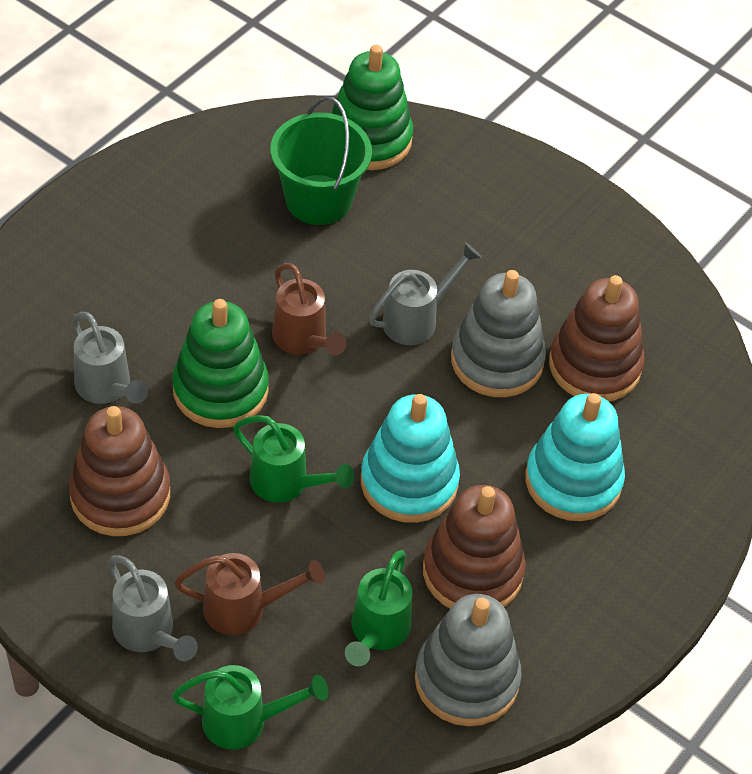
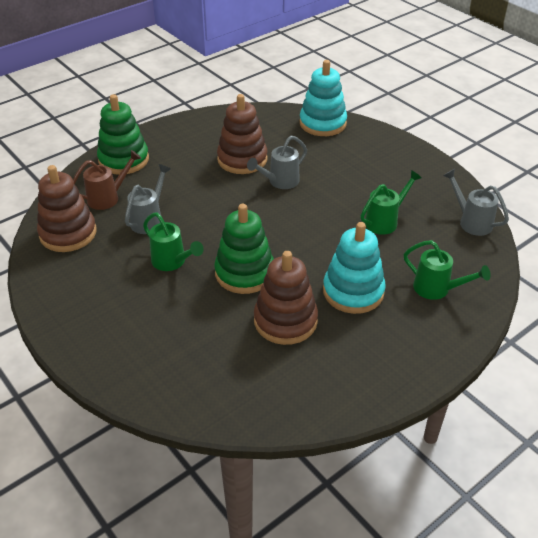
brown watering can: [174,553,325,635] [272,263,347,355] = 2 -> [73,150,141,210] = 1
green bucket: [270,96,372,225] = 1 -> none = 0
grey stacking toy: [415,594,522,726] [451,270,546,397] = 2 -> none = 0

